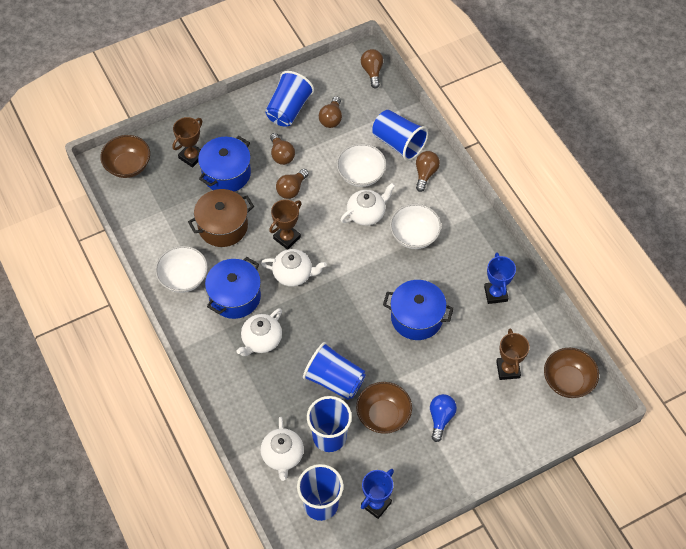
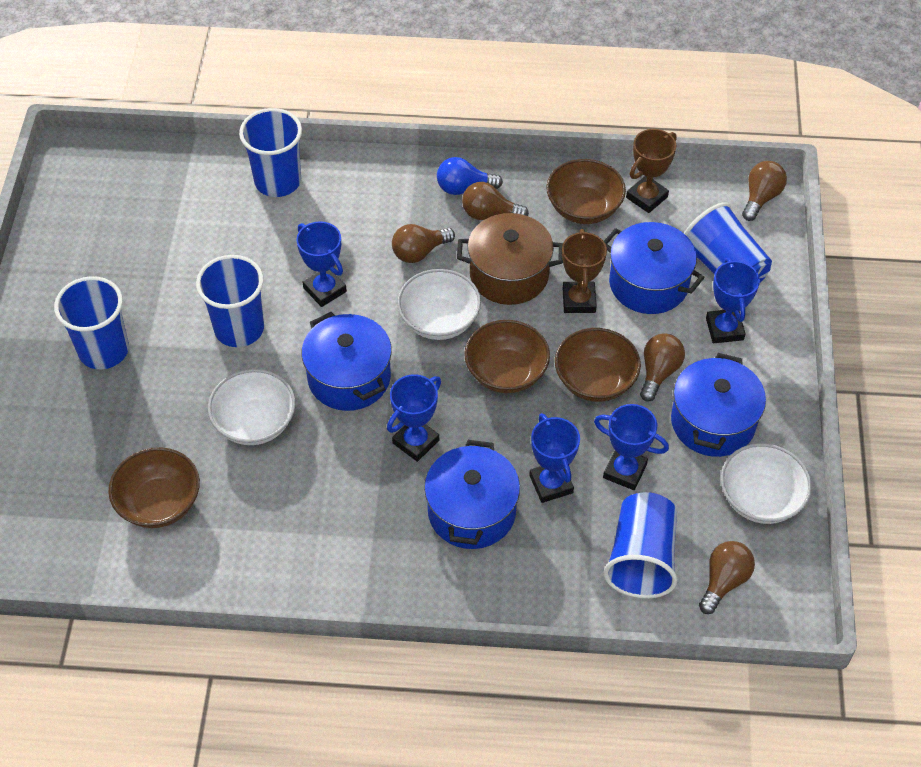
blue pot: [198,136,251,192] [205,257,261,319] [383,280,454,340] = 3 -> [301,312,392,411] [424,440,520,549] [604,222,705,314] [671,353,766,457] = 4
blue trophy: [361,469,394,519] [484,253,516,304] = 2 -> [296,221,347,307] [387,374,441,462] [529,413,580,503] [594,404,669,490] [706,258,760,343] = 5
brown bowl: [100,135,150,178] [356,382,412,434] [544,348,599,398] = 3 -> [109,447,200,528] [464,320,550,393] [546,159,626,224] [555,328,641,402] = 4
brown trophy: [172,117,202,168] [269,199,301,250] [496,328,530,380] = 3 -> [562,229,607,313] [626,129,676,213] = 2
white teapot: [236,308,282,356] [261,249,327,287] [261,417,304,481] [341,183,395,226] = 4 -> none = 0

